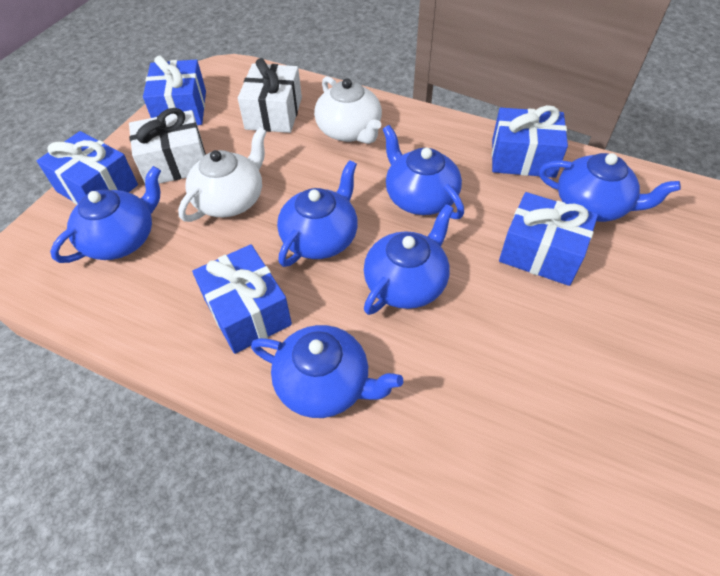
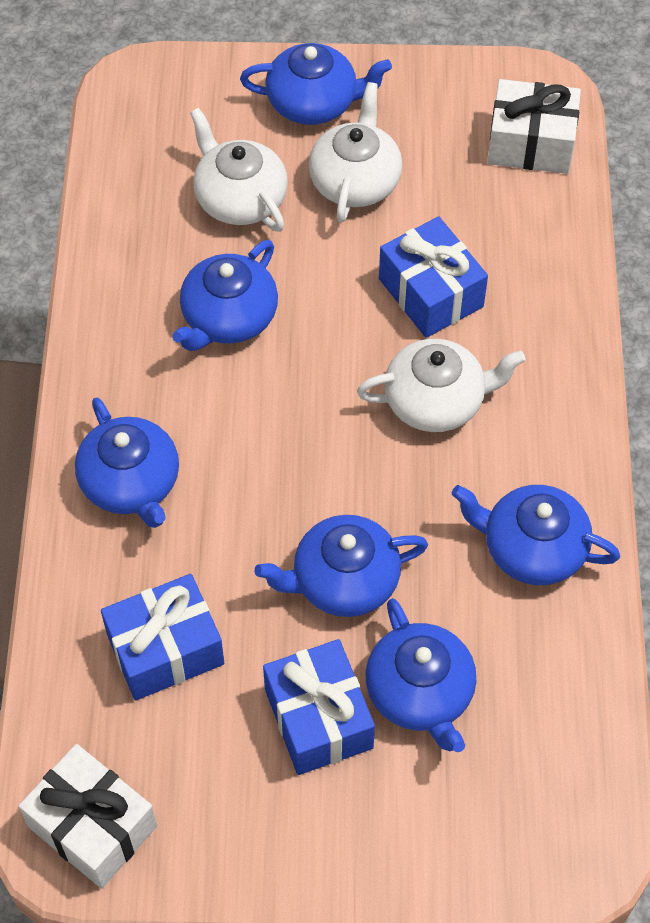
blue gift: [37,131,138,205] [143,56,206,125] [192,244,292,354] [492,105,568,178] [499,192,598,286] = 5 -> [101,574,224,701] [263,639,375,775] [379,217,488,338] = 3
white teapot: [178,127,267,222] [314,76,382,144] = 2 -> [190,108,288,232] [309,82,402,223] [357,339,526,432] = 3

